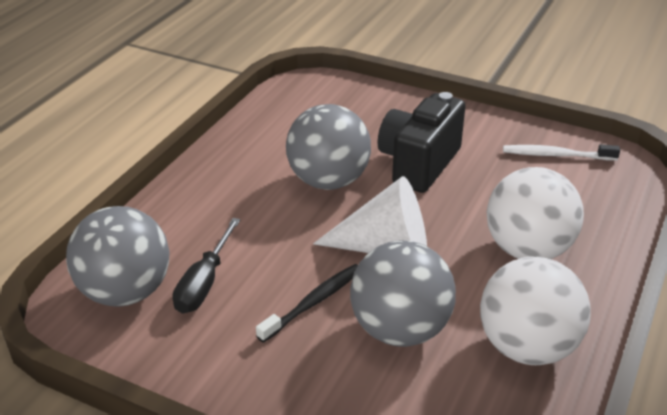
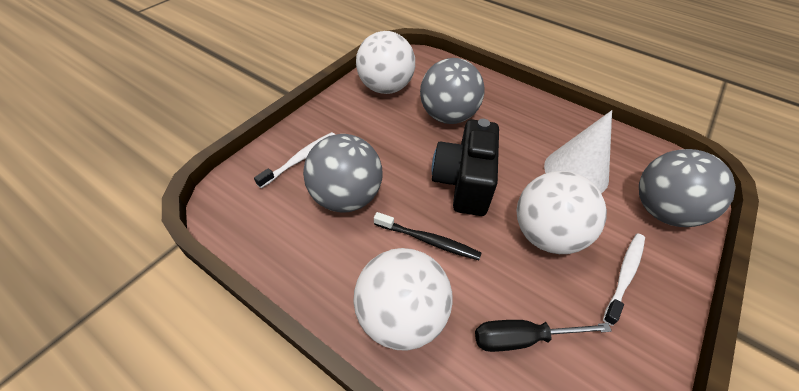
white ball: [480,257,591,365] [487,167,584,259] = 2 -> [353,248,453,351] [356,31,415,94] [517,171,607,254] = 3
white toothbrush: [503,145,620,161] = 1 -> [254,132,335,188] [603,233,645,326] = 2

